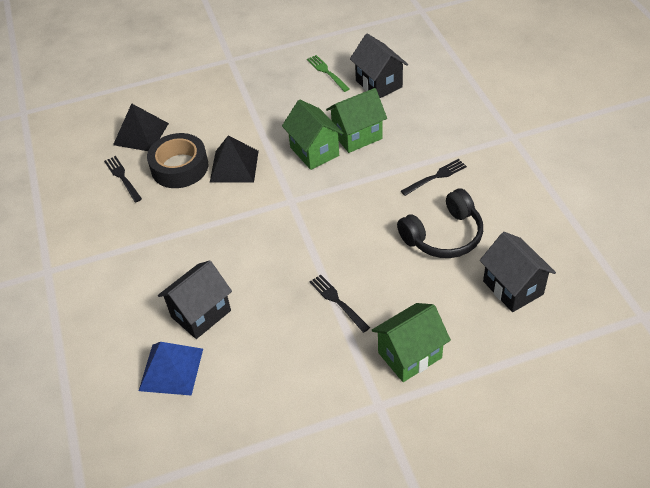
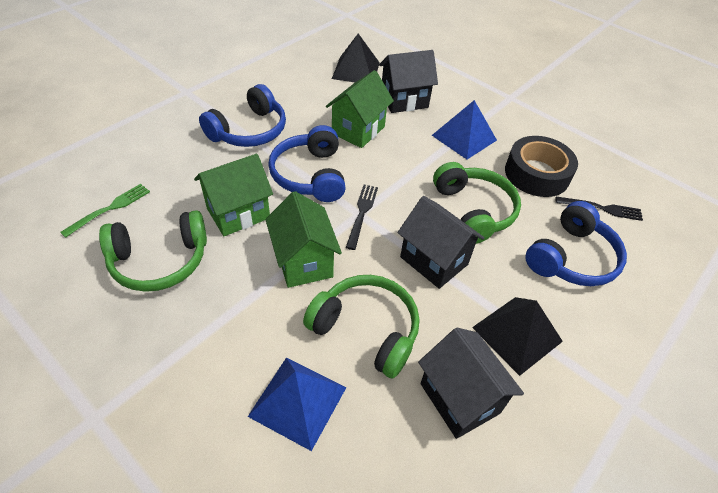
black fork: [104,156,142,203] [309,274,370,333] [401,159,467,196] = 3 -> [346,185,378,250] [555,197,643,221] = 2
black headphones: [397,189,483,258] = 1 -> none = 0
blue headphones: none = 0 -> [199,84,286,147] [268,125,346,202] [525,201,627,286] = 3
blue pyramid: [139,342,203,396] = 1 -> [248,358,346,451] [432,100,497,159] = 2
green headphones: none = 0 -> [99,210,207,292] [303,275,419,378] [433,162,521,244] = 3

